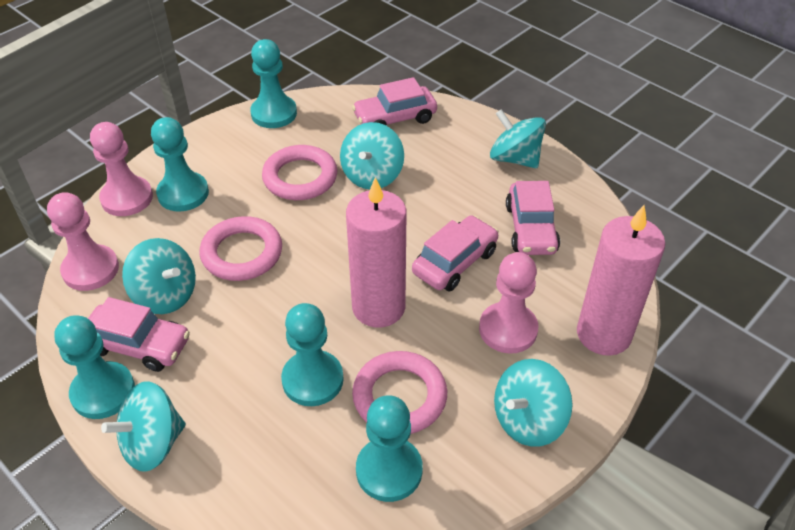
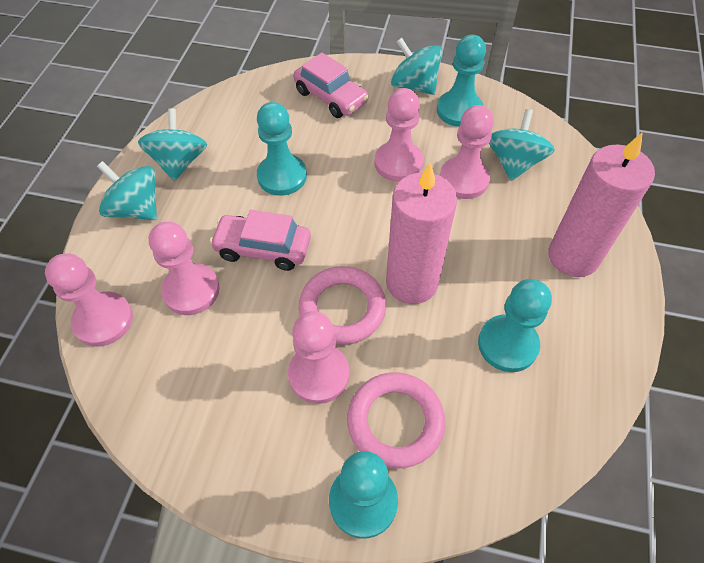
pink car: [88,297,190,372] [352,77,437,126] [412,215,499,291] [506,181,560,255] = 4 -> [210,210,311,271] [293,53,369,118] = 2
pink pawn: [47,192,119,291] [90,122,153,216] [479,252,538,354] = 3 -> [45,254,133,347] [149,222,220,315] [288,311,350,404] [374,88,424,182] [440,105,494,199] = 5
pink ring: [200,216,282,281] [262,145,337,200] [352,351,447,434] = 3 -> [299,266,386,345] [347,372,445,468] = 2
turquoise pawn: [54,315,135,419] [151,117,209,212] [250,39,297,128] [281,303,344,406] [356,395,423,502] = 5 -> [257,102,307,196] [329,451,398,539] [437,35,486,127] [478,279,552,372] = 4
turquoise spinning top: [101,381,186,472] [122,238,196,314] [340,122,404,189] [490,109,546,168] [494,359,573,447] = 5 -> [97,161,157,220] [138,108,207,181] [391,38,443,95] [489,109,555,181] = 4

